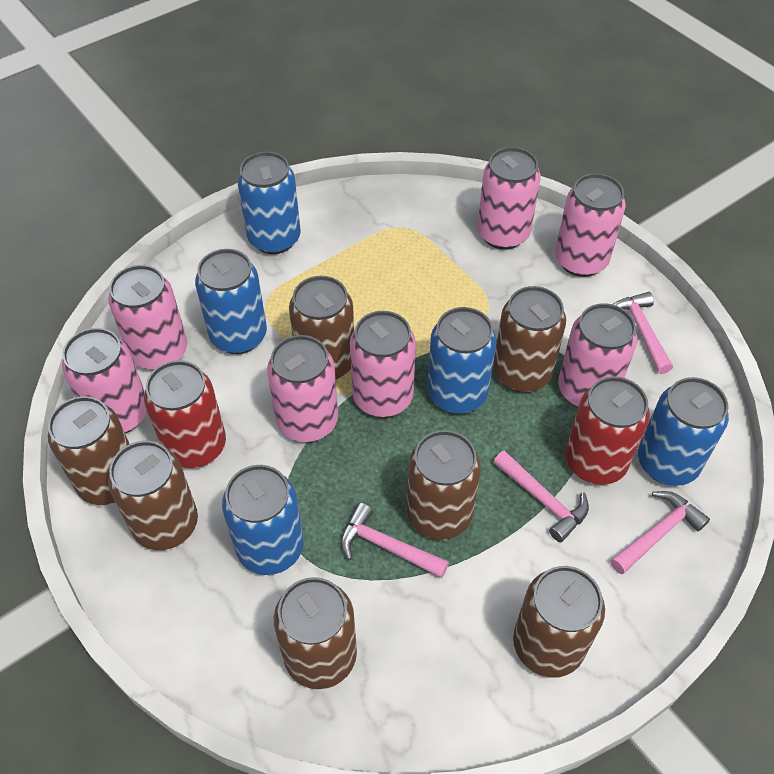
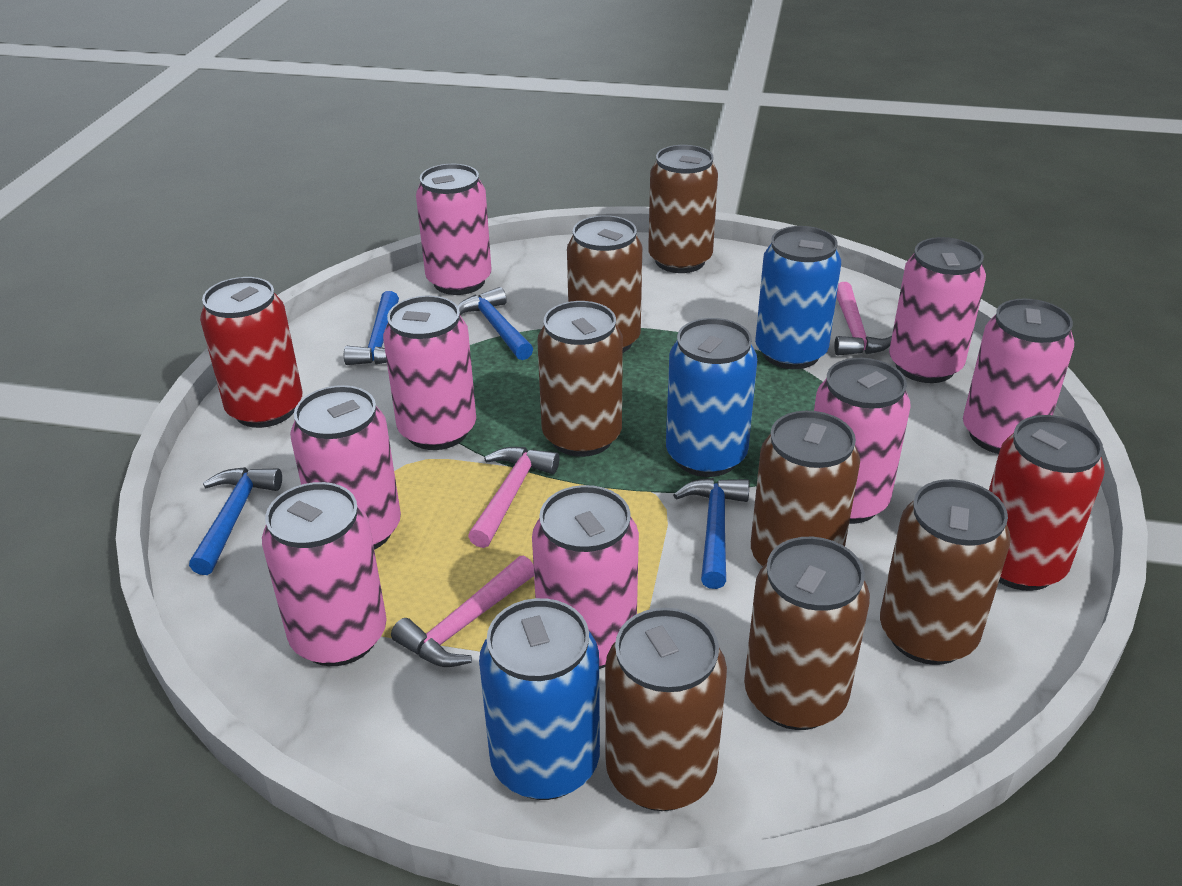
blue can: [195,249,267,354] [222,465,304,575] [237,152,301,254] [428,307,497,414] [638,377,729,486] = 5 -> [479,598,600,800] [666,318,757,477] [755,226,841,369] = 3
blue hammer: none = 0 -> [189,467,282,575] [344,291,399,365] [458,287,533,360] [673,478,750,589] = 4
pink can: [62,328,147,433] [108,265,187,370] [267,335,338,442] [350,311,416,418] [477,147,541,250] [555,173,626,277] [558,303,637,407] = 7 -> [262,482,387,666] [290,385,401,550] [383,296,476,450] [416,164,491,295] [532,485,639,669] [814,358,911,524] [889,237,986,383] [963,298,1074,454] = 8
pink hammer: [341,503,449,578] [493,450,589,542] [610,491,710,574] [613,292,673,374] = 4 -> [391,556,534,667] [468,447,559,548] [834,282,892,356] = 3

